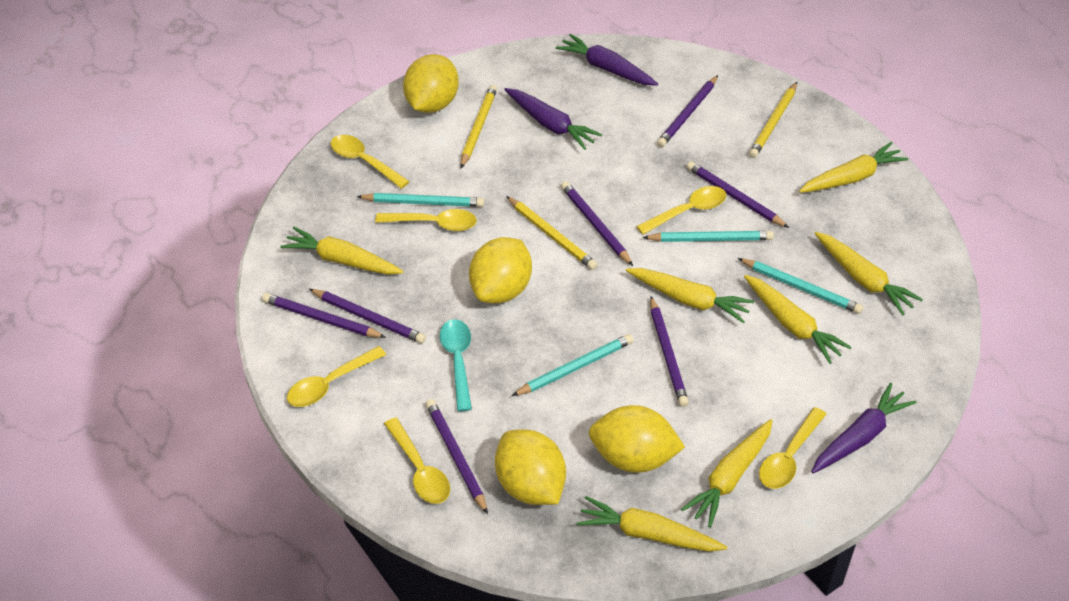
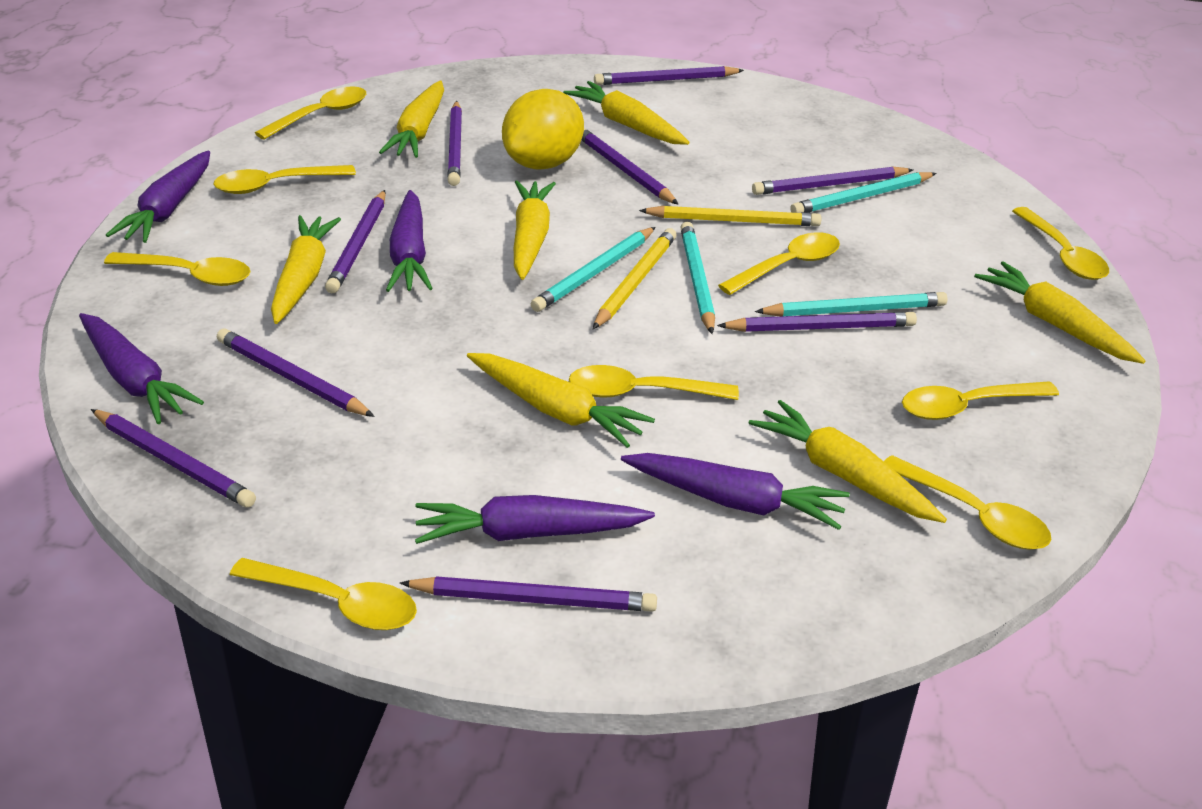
purple carrot: [504,88,602,150] [556,34,658,86] [811,383,916,473] = 3 -> [79,313,204,424] [106,150,210,243] [386,190,433,292] [415,495,655,544] [621,453,850,530] = 5
purple pencil: [262,293,386,338] [309,289,426,343] [426,399,488,515] [561,181,633,266] [650,297,689,407] [657,75,718,147] [687,161,789,228] = 7 -> [91,409,256,508] [217,328,375,417] [325,190,386,293] [400,576,657,612] [447,101,462,186] [582,128,679,205] [594,66,744,85] [717,312,917,332] [752,166,913,195] = 9
turquoise spoon: [440,319,472,411] = 1 -> none = 0
yellow lemon: [403,54,459,113] [469,237,532,303] [495,429,566,505] [589,405,685,473] = 4 -> [502,89,584,170] = 1
yellow pencil: [460,85,497,168] [506,196,598,270] [749,82,797,158] = 3 -> [593,228,677,329] [639,205,821,226] = 2
yellow spoon: [287,346,386,407] [331,135,410,189] [375,209,477,231] [384,417,450,504] [636,186,726,235] [759,407,826,489] = 6 -> [104,252,251,286] [214,165,356,194] [230,558,417,630] [255,86,366,140] [569,365,739,400] [718,232,840,295] [884,455,1052,550] [902,381,1059,420] [1012,207,1109,280] = 9

